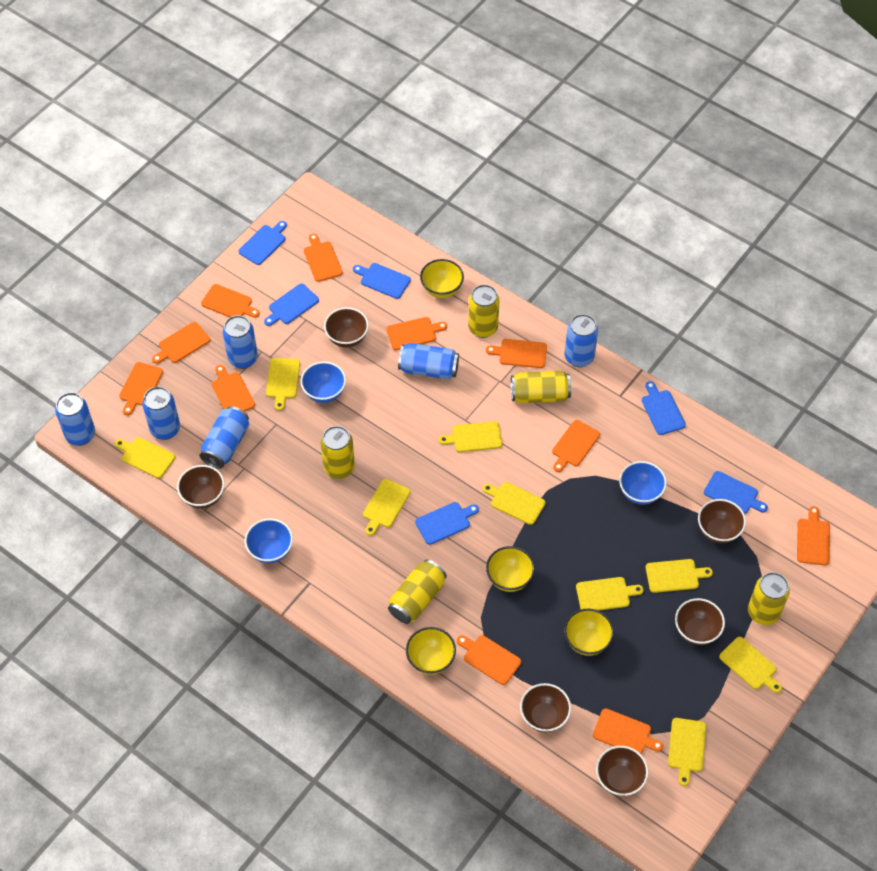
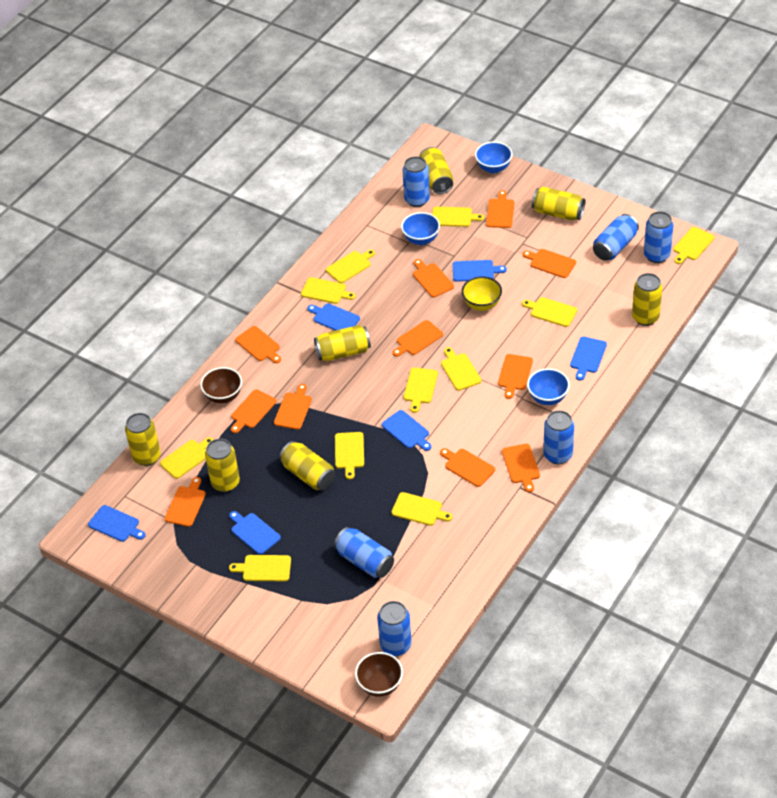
brown bowl: [177,465,225,509] [324,307,369,348] [520,683,571,733] [596,746,648,796] [675,598,725,645] [698,499,746,543] = 6 -> [200,367,242,404] [355,652,403,697] = 2
yellow bowl: [406,627,456,675] [420,259,464,298] [486,546,535,592] [564,609,614,656] = 4 -> [462,276,502,311] = 1
yellow can: [321,426,355,479] [388,559,447,624] [468,285,499,338] [511,371,571,404] [748,572,790,625] = 5 -> [125,413,161,466] [205,439,240,492] [279,441,335,491] [314,325,371,361] [419,147,453,194] [532,187,586,220] [632,273,662,326] = 7
yellow cutting board: [115,437,176,478] [266,358,300,411] [363,479,410,536] [439,421,502,452] [482,482,546,525] [576,577,643,611] [646,559,713,593] [668,718,706,786] [719,637,782,693] = 9 -> [160,437,213,479] [229,555,291,581] [301,277,356,304] [326,250,375,283] [335,432,364,479] [391,492,453,526] [404,367,438,413] [432,207,484,227] [441,347,481,391] [522,297,577,327] [673,227,714,264] = 11

